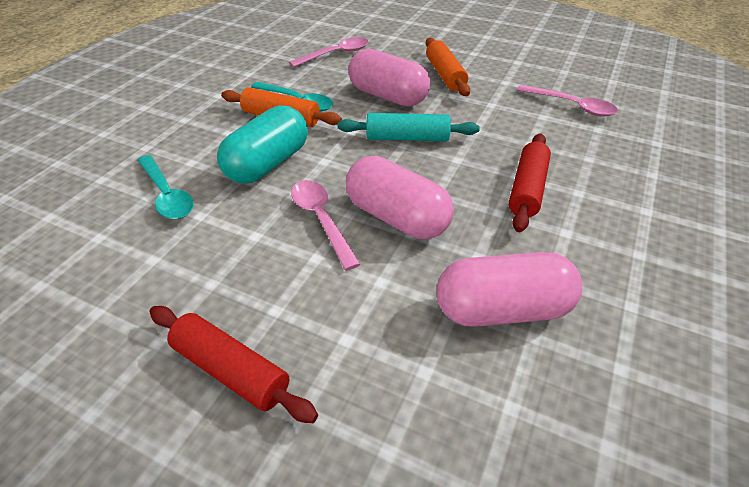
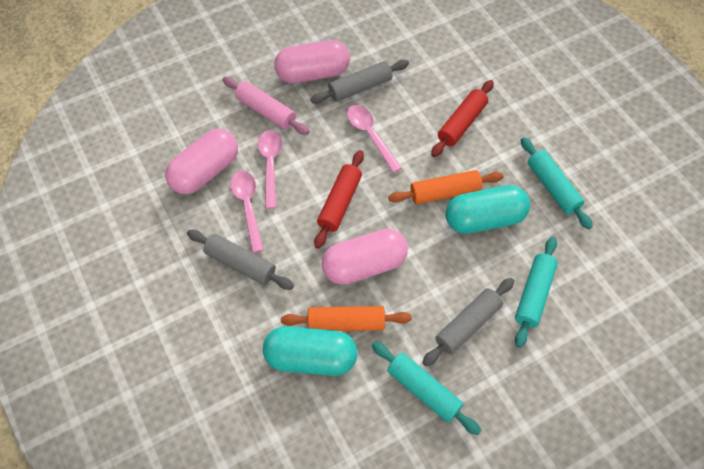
grey rolling pin: none = 0 -> [187,230,294,290] [311,60,409,104] [422,278,514,366] = 3
pink rolling pin: none = 0 -> [223,77,310,135] = 1
turquoise capsule: [217,105,308,184] = 1 -> [263,326,358,376] [445,185,530,234] = 2
turquoise rolling pin: [338,113,480,141] = 1 -> [372,342,481,435] [515,236,558,348] [521,137,593,229] = 3
turquoise spoon: [137,155,194,219] [251,82,333,112] = 2 -> none = 0

